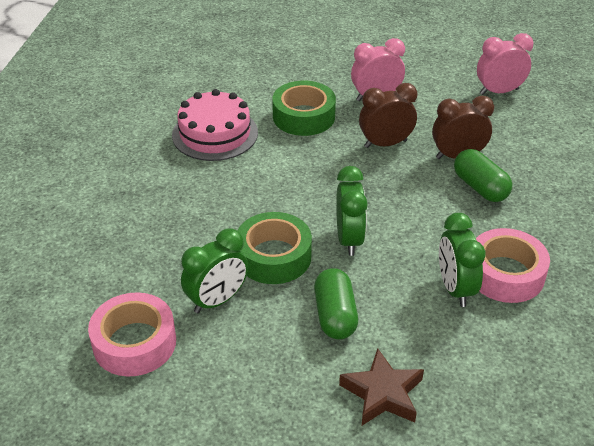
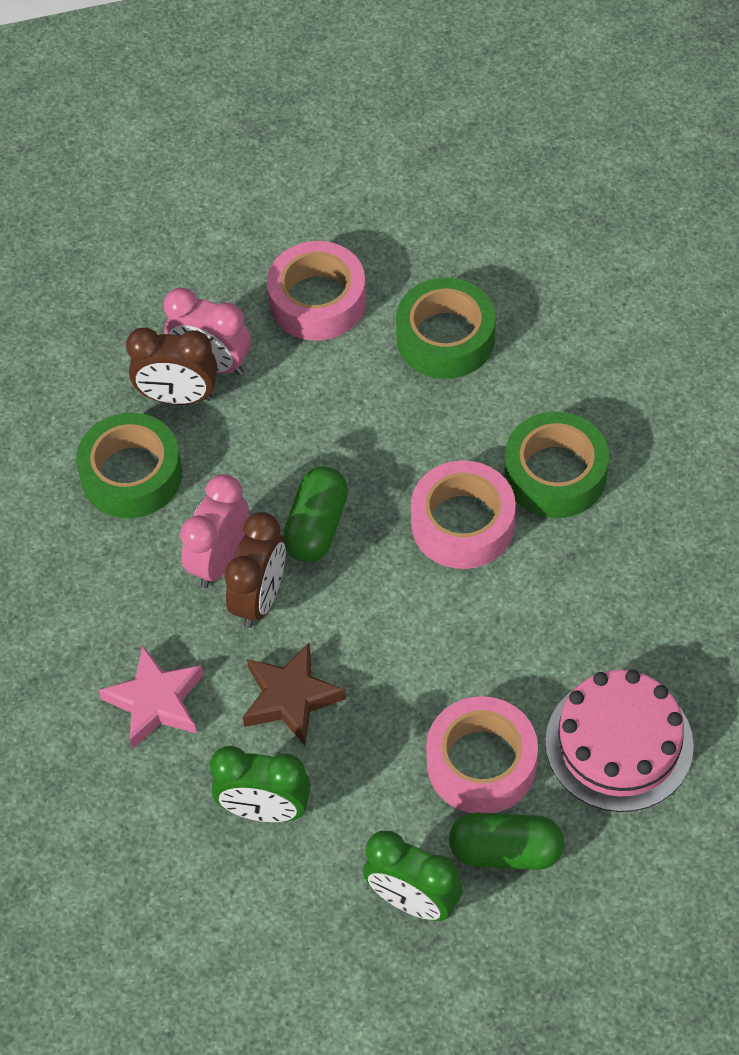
green clock: [181,228,248,313] [336,166,368,256] [439,213,486,307] = 3 -> [210,746,311,822] [363,831,463,921] = 2
green tape: [237,212,312,284] [272,81,336,136] = 2 -> [76,413,182,518] [396,278,495,379] [505,412,609,518] = 3
pink star: none = 0 -> [99,646,203,748] = 1
pink tape: [88,292,176,376] [476,228,550,303] = 2 -> [267,241,366,341] [411,460,516,569] [426,696,538,813] = 3

